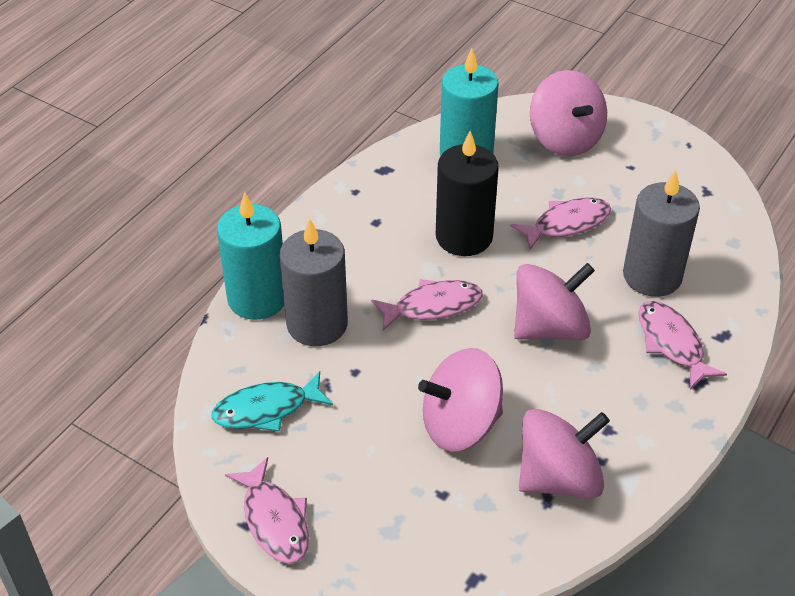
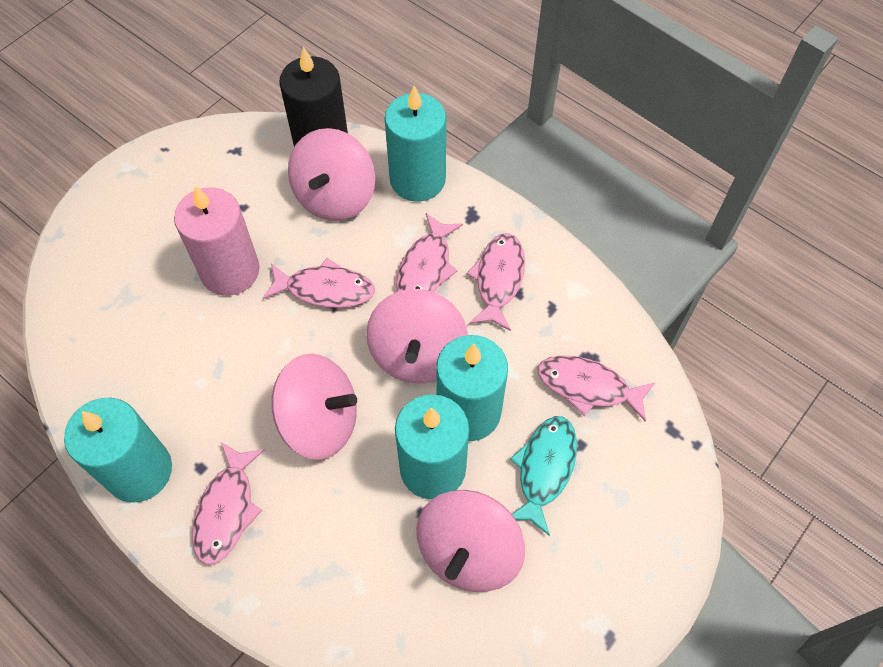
grey candle: [280,218,348,346] [623,170,700,297] = 2 -> none = 0
pink candle: none = 0 -> [174,186,260,296] = 1
pink fish: [225,457,309,564] [371,279,483,331] [510,198,611,250] [638,301,727,390] = 4 -> [192,442,264,565] [263,258,375,308] [396,213,463,292] [467,233,525,331] [538,355,655,422] = 5
turquoise candle: [217,192,284,320] [440,49,499,156] = 2 -> [64,398,172,503] [384,86,446,202] [395,394,469,500] [436,335,508,441] = 4

